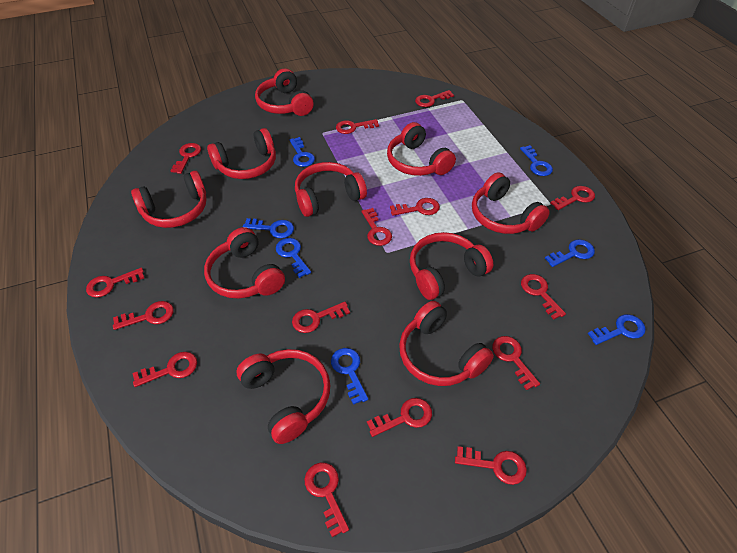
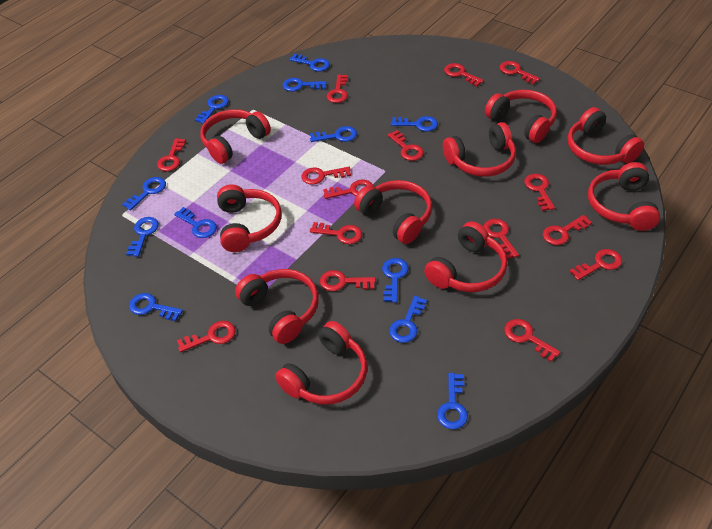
blue key: [243,218,294,238] [276,238,311,278] [290,137,315,167] [331,348,368,405] [520,145,553,176] [545,239,595,267] [588,314,646,345] = 7 -> [122,177,166,210] [126,217,159,257] [129,293,183,321] [174,207,217,238] [195,95,229,124] [283,78,327,91] [289,54,330,71] [310,126,357,142] [382,258,409,303] [389,296,427,343] [391,116,438,131] [437,373,468,429] = 12

